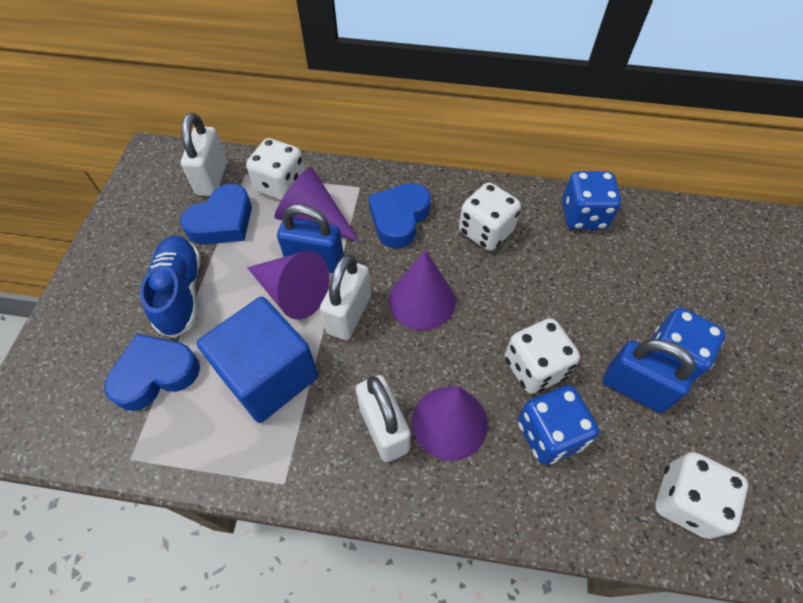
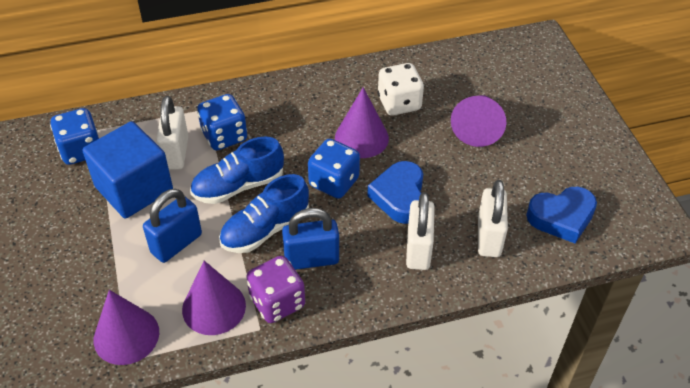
blue heart: [104,334,200,411] [180,184,252,244] [368,183,431,248] = 3 -> [367,161,423,224] [526,187,597,243] = 2
blue shoe: [140,236,201,338] = 1 -> [190,137,284,204] [219,174,309,253] = 2
purple dice: none = 0 -> [246,256,305,323] = 1
white dice: [246,138,305,200] [459,182,521,251] [505,318,580,394] [655,452,748,539] = 4 -> [377,63,424,116] = 1

